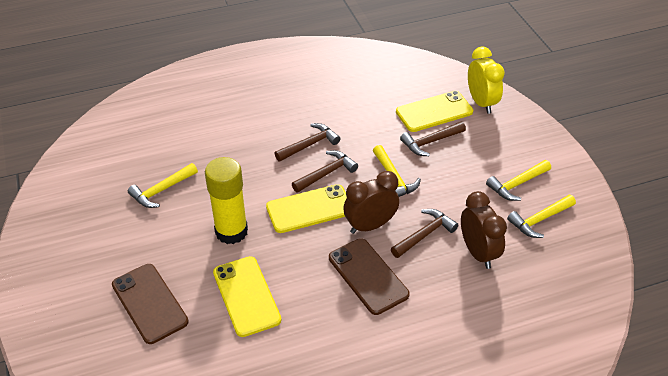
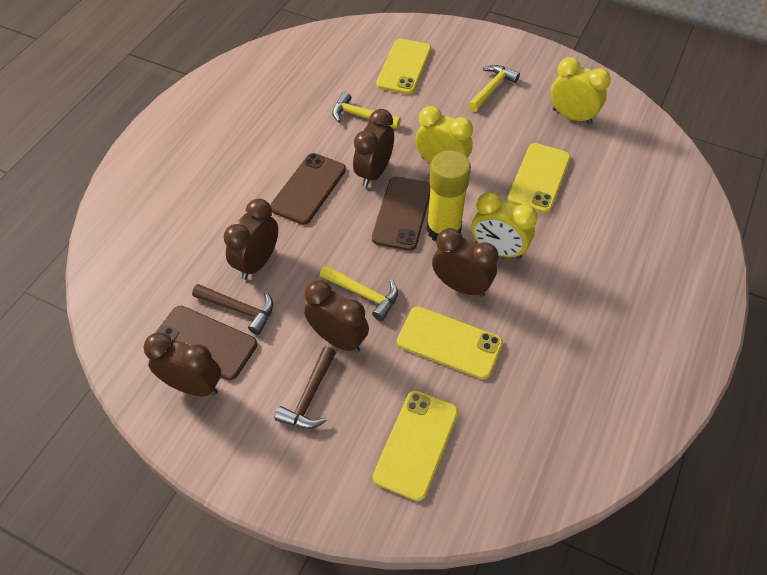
brown clock: [343,171,399,234] [461,191,507,269] = 2 -> [143,332,221,396] [224,199,278,280] [304,280,369,353] [353,109,394,187] [432,228,498,297] = 5
brown hammer: [274,123,340,161] [292,150,358,193] [391,209,459,258] [400,122,466,156] = 4 -> [192,284,273,335] [274,346,336,429] = 2
brown phone: [112,264,189,344] [329,238,409,315] = 2 -> [155,306,257,380] [270,153,346,225] [372,177,431,251] = 3
yellow clock: [468,47,505,114] = 1 -> [415,106,473,164] [472,192,538,259] [551,57,611,125] = 3
yellow hammer: [128,163,198,208] [373,145,421,197] [486,160,551,201] [507,195,576,238] = 4 -> [320,265,398,321] [332,92,401,129] [468,65,520,112] = 3
yellow phone: [213,256,281,337] [266,184,347,233] [396,91,473,132] = 3 -> [373,391,458,501] [376,38,431,95] [397,307,503,380] [508,143,571,213] = 4

